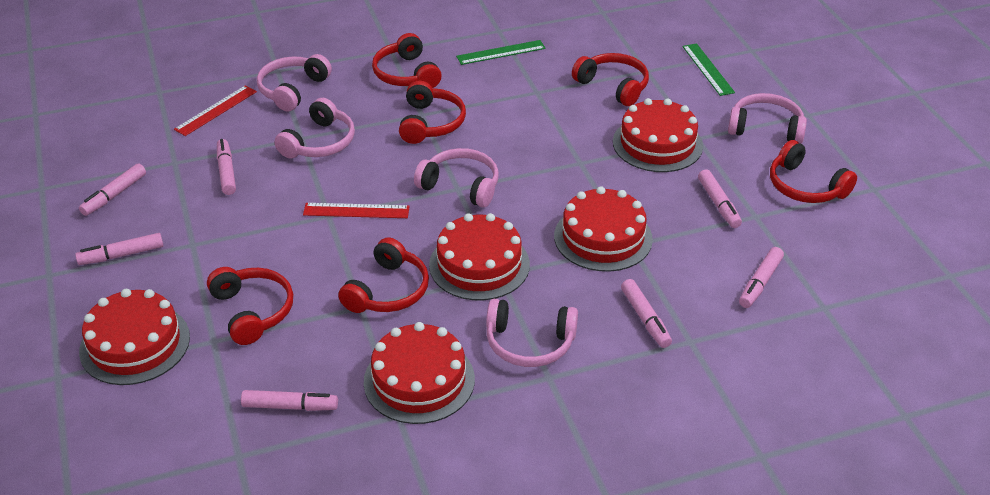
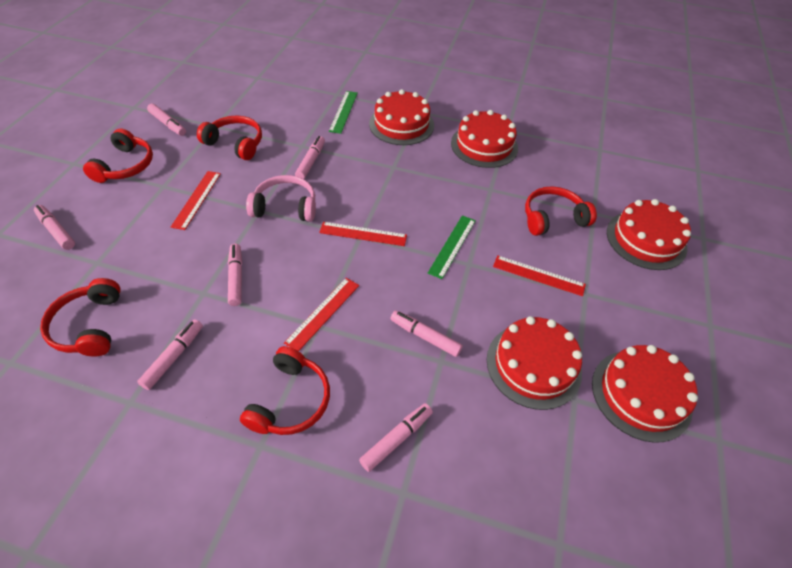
pink headphones: [257,54,332,112] [274,98,355,158] [414,148,499,207] [486,299,578,367] [728,93,807,144] = 5 -> [246,175,316,222] = 1
red headphones: [207,267,293,345] [338,237,429,313] [372,33,441,88] [399,81,466,144] [572,53,649,106] [770,140,857,203] = 6 -> [40,278,121,357] [83,128,153,183] [197,115,262,160] [240,346,330,435] [525,186,597,236] = 5
red ruler: [174,85,257,136] [303,203,410,218] = 2 -> [171,171,221,230] [284,278,359,351] [319,222,407,246] [493,255,586,296] = 4

